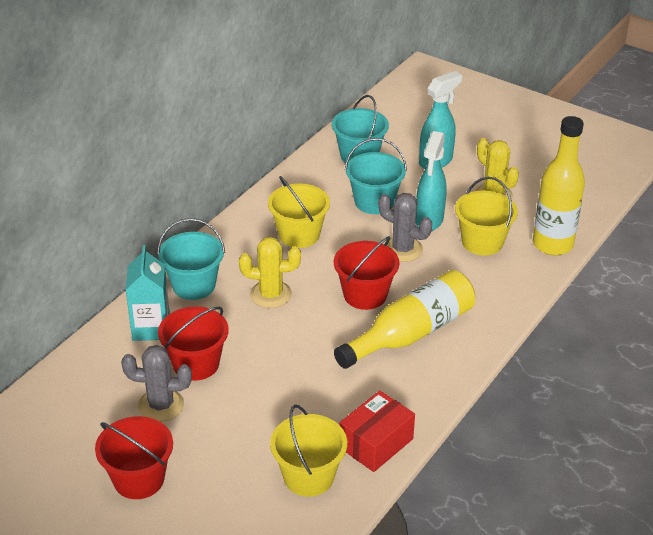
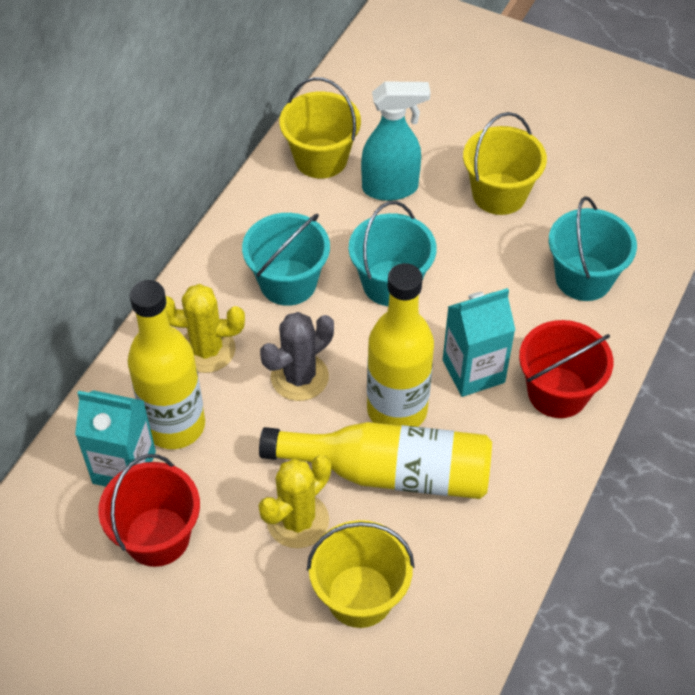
grey cactus: [121,345,192,422] [378,193,432,262] = 2 -> [260,312,334,401] = 1
red box: [339,391,415,472] = 1 -> none = 0
red bucket: [95,416,173,499] [158,306,228,381] [334,236,400,310] = 3 -> [98,454,200,567] [519,320,613,418] = 2
turquoise carton: [126,245,170,341] = 1 -> [75,390,156,487] [443,288,515,397] = 2
turquoise spray bottle: [416,131,446,231] [419,71,462,169] = 2 -> [361,81,430,201] = 1
yellow bottle: [334,270,475,369] [533,116,585,255] = 2 -> [128,280,205,449] [259,422,492,499] [367,263,434,427] = 3

